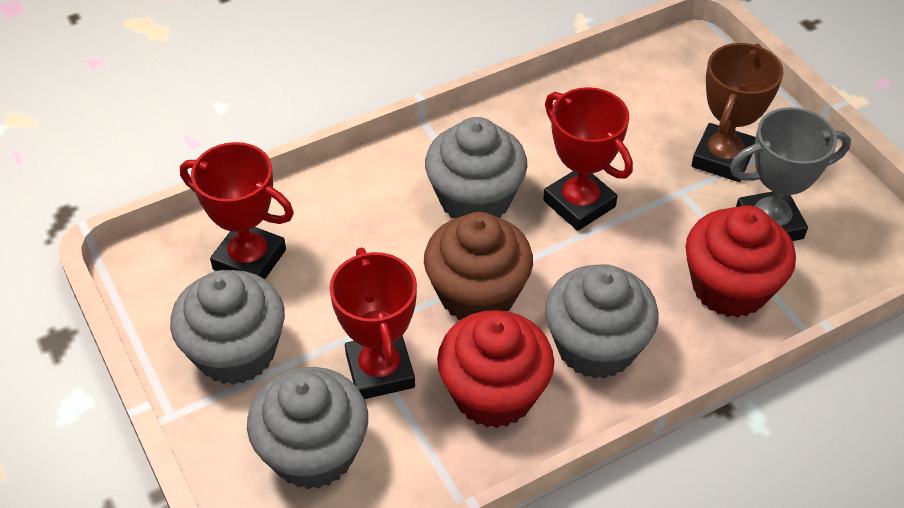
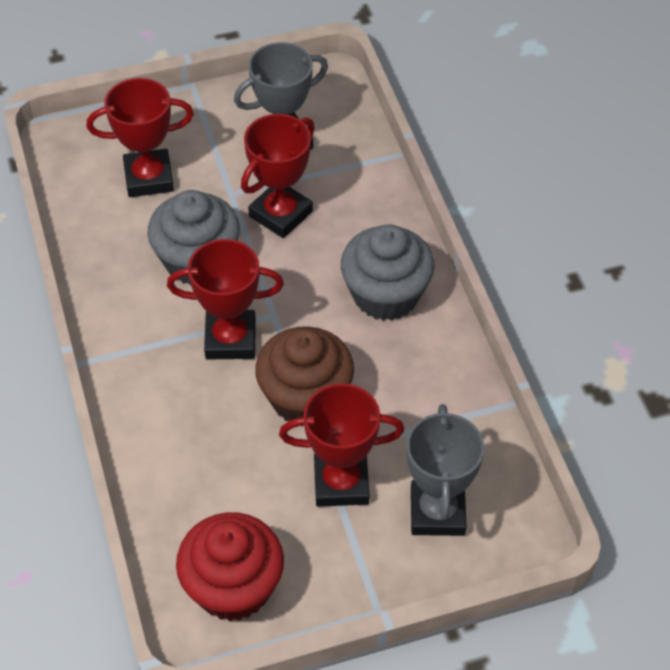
brown trophy: [691,43,783,182] = 1 -> none = 0
grey cupcake: [170,270,285,385] [247,367,368,489] [425,117,528,218] [545,264,659,379] = 4 -> [147,190,240,285] [341,224,434,321] = 2
grey trophy: [730,107,851,241] = 1 -> [234,42,328,150] [406,404,485,536] = 2
red cupcake: [437,310,554,428] [685,205,796,318] = 2 -> [176,512,284,621] = 1
red trophy: [180,142,294,279] [329,248,417,399] [543,87,633,231] = 3 -> [86,78,194,197] [167,239,284,360] [241,114,315,238] [279,383,404,507] = 4

